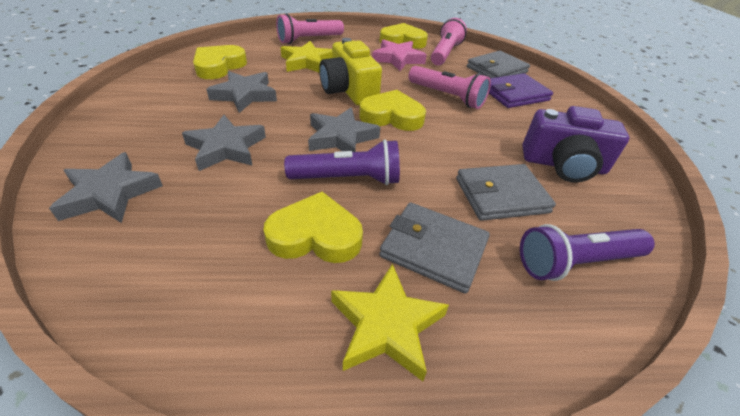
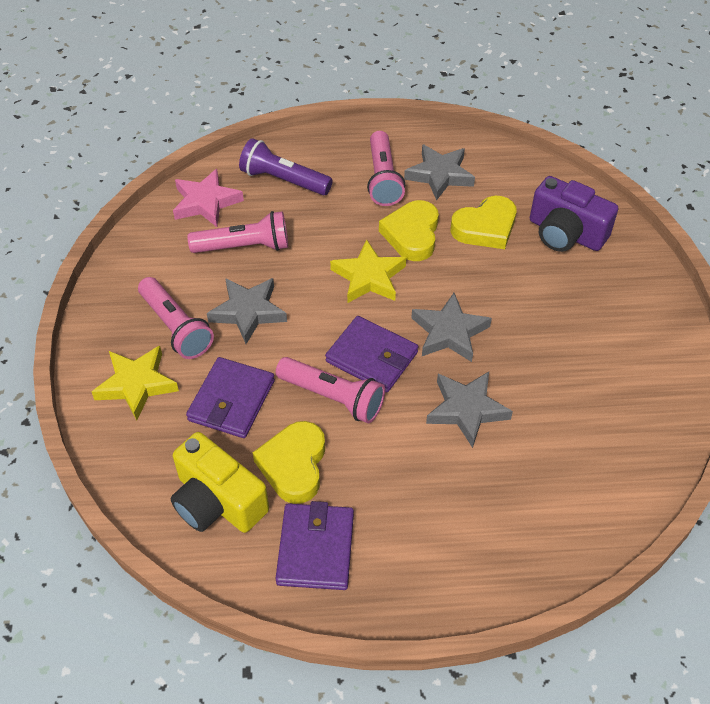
grey wallet: [379,202,490,294] [456,164,556,221] [467,51,530,78] = 3 -> none = 0
pink flashlight: [276,13,344,44] [408,66,491,109] [431,18,467,65] = 3 -> [138,277,214,359] [188,211,288,253] [276,357,385,423] [367,131,405,206] = 4
purple flashlight: [284,139,400,185] [520,224,655,281] = 2 -> [239,138,333,195] = 1
purple wallet: [489,73,553,108] = 1 -> [186,357,275,438] [275,501,354,590] [325,316,418,392] = 3
yellow heart: [193,45,247,79] [263,192,363,263] [359,90,426,131] [380,23,428,49] = 4 -> [253,421,325,504] [379,200,439,261] [451,196,517,249] = 3

